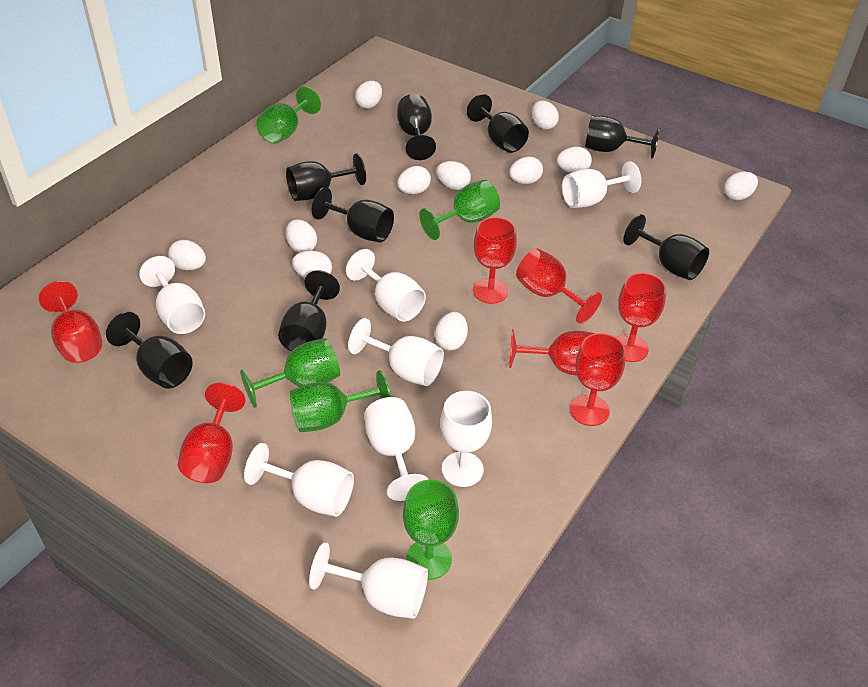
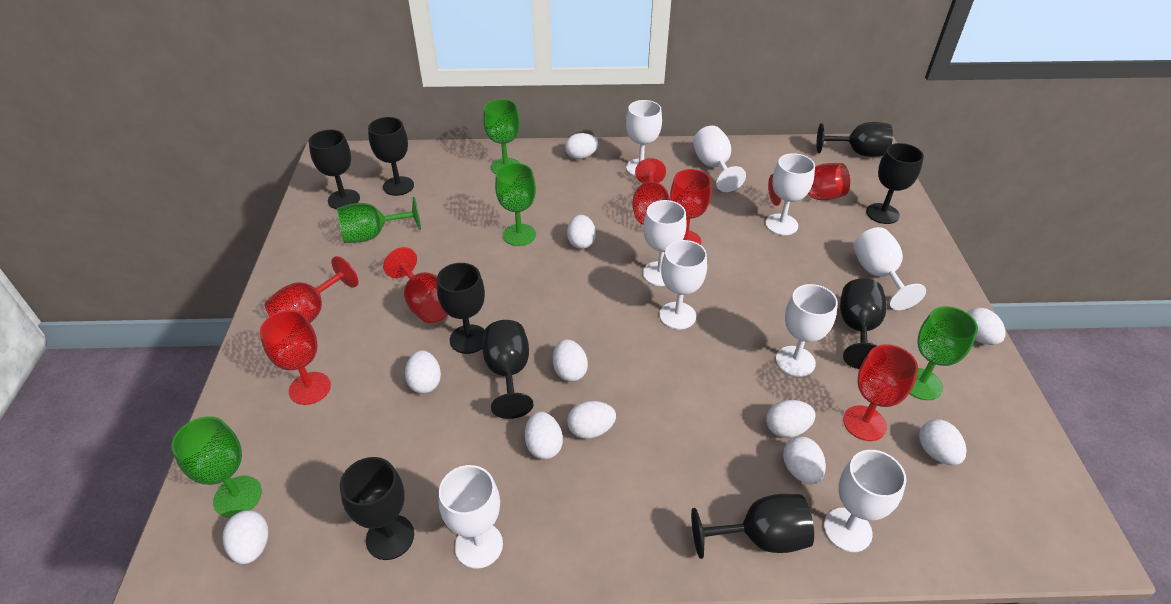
black goblet: [106,312,193,388] [278,270,340,351] [286,153,366,201] [312,187,394,243] [397,94,436,160] [467,94,529,153] [585,115,660,159] [624,214,709,280] = 8 -> [309,130,360,209] [340,457,414,560] [368,117,414,196] [437,263,485,354] [482,320,533,419] [691,494,814,559] [816,122,893,157] [840,278,887,369] [866,143,924,224] = 9
white goblet: [139,256,205,334] [244,443,354,517] [309,542,428,619] [346,249,426,322] [348,318,444,386] [364,397,428,501] [440,391,492,487] [562,161,641,208] = 8 -> [439,465,503,569] [626,100,662,176] [643,200,687,286] [659,240,707,330] [693,126,746,192] [765,153,815,235] [776,284,838,377] [824,450,906,552] [853,227,926,310] = 9

